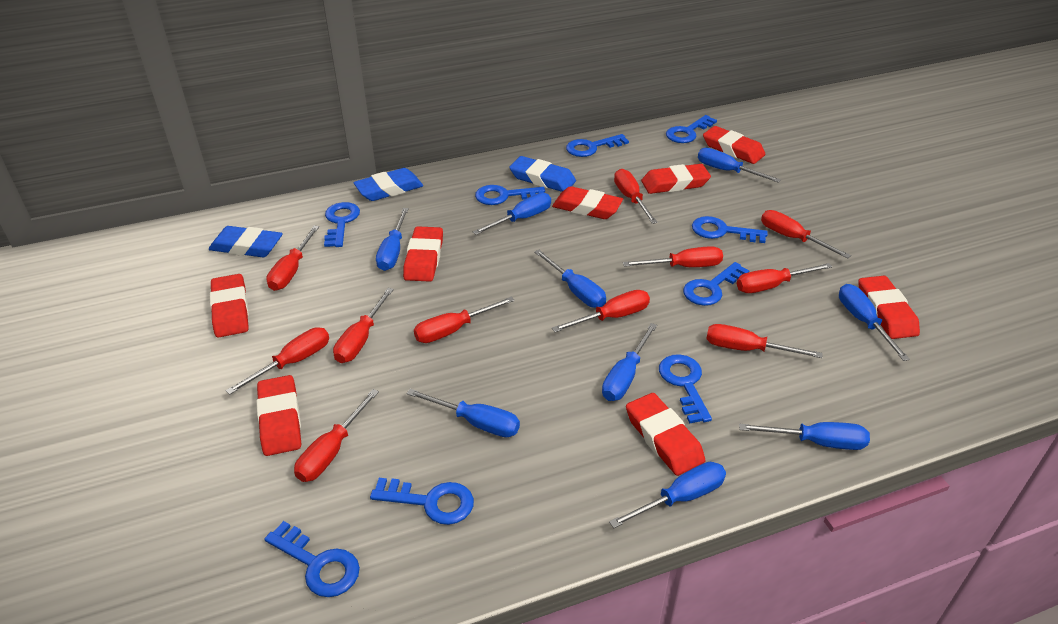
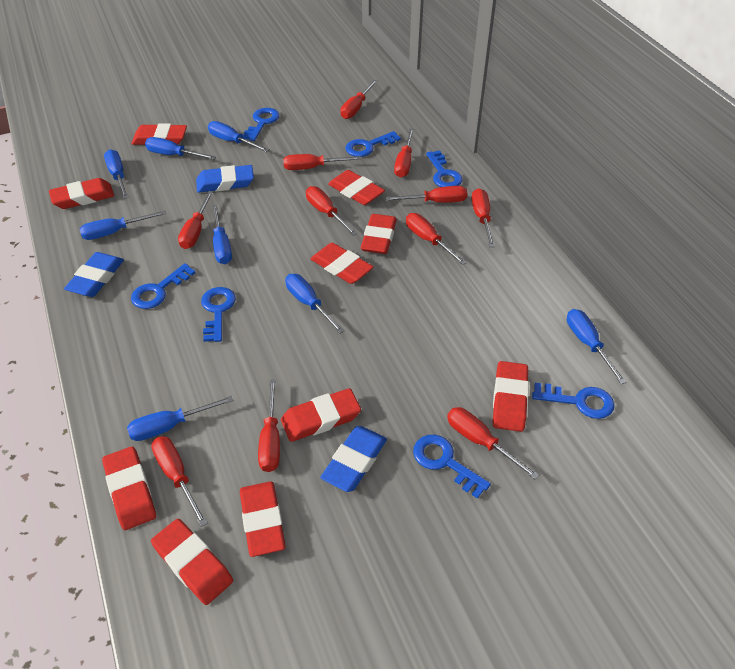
blue key: [264,521,360,597] [324,202,360,247] [370,478,474,525] [475,185,545,205] [566,134,629,157] [659,354,712,423] [666,115,717,143] [683,262,749,306] [692,216,768,243] = 9 -> [131,263,196,309] [201,287,236,342] [243,108,279,141] [345,131,401,157] [413,435,491,499] [426,150,462,187] [532,383,614,419] = 7
blue screwdriver: [376,208,409,271] [406,389,520,437] [473,193,551,235] [534,250,606,308] [602,323,657,401] [609,462,726,528] [698,148,781,183] [739,422,870,450] [839,284,910,361] = 9 -> [79,210,166,240] [104,149,129,199] [127,396,234,441] [145,137,216,160] [208,121,269,152] [212,205,232,264] [285,274,345,334] [567,309,627,384] = 8
red eraser: [210,274,249,338] [256,375,301,456] [403,226,443,282] [552,186,623,219] [626,393,705,476] [641,164,711,194] [703,126,766,164] [858,276,920,339] = 8 -> [49,178,114,209] [102,447,156,530] [131,123,187,145] [151,519,233,605] [240,481,286,557] [281,388,361,442] [310,243,373,284] [328,170,385,205] [361,214,397,254] [493,361,529,432] = 10

